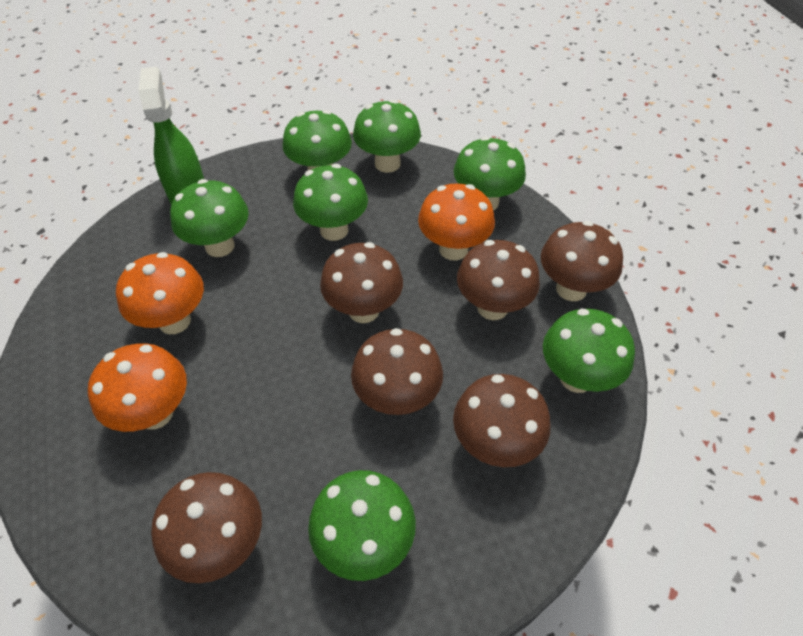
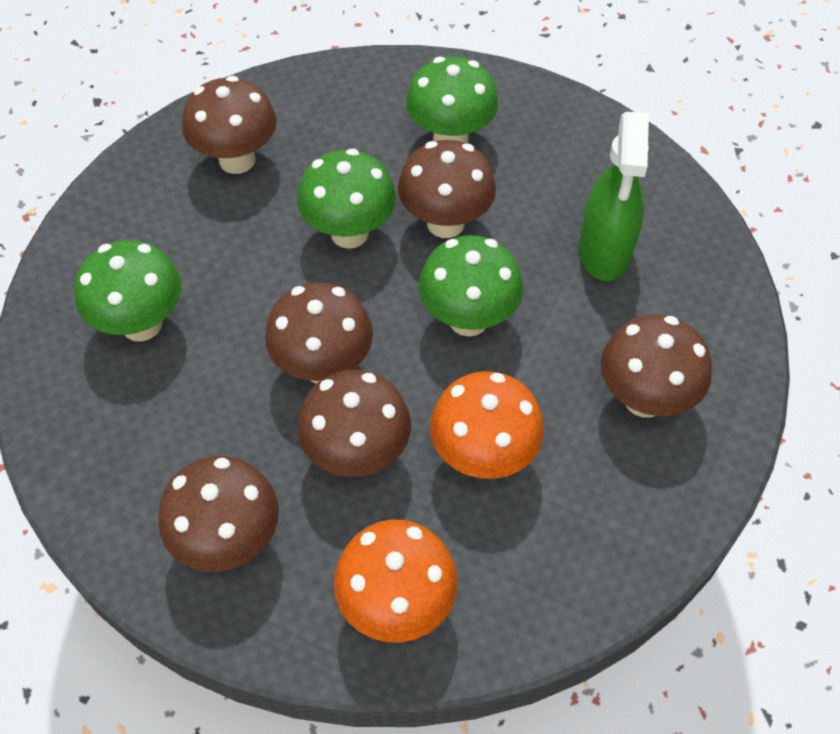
green mushroom: [170,179,249,257] [283,110,352,170] [293,164,368,241] [308,470,416,581] [353,100,421,173] [454,136,526,210] [543,309,635,393] = 7 -> [75,240,182,341] [297,149,396,249] [406,57,499,144] [419,235,523,337] = 4
orange mushroom: [88,343,187,432] [116,252,204,334] [418,183,495,261] = 3 -> [334,520,458,643] [430,371,544,479] = 2

